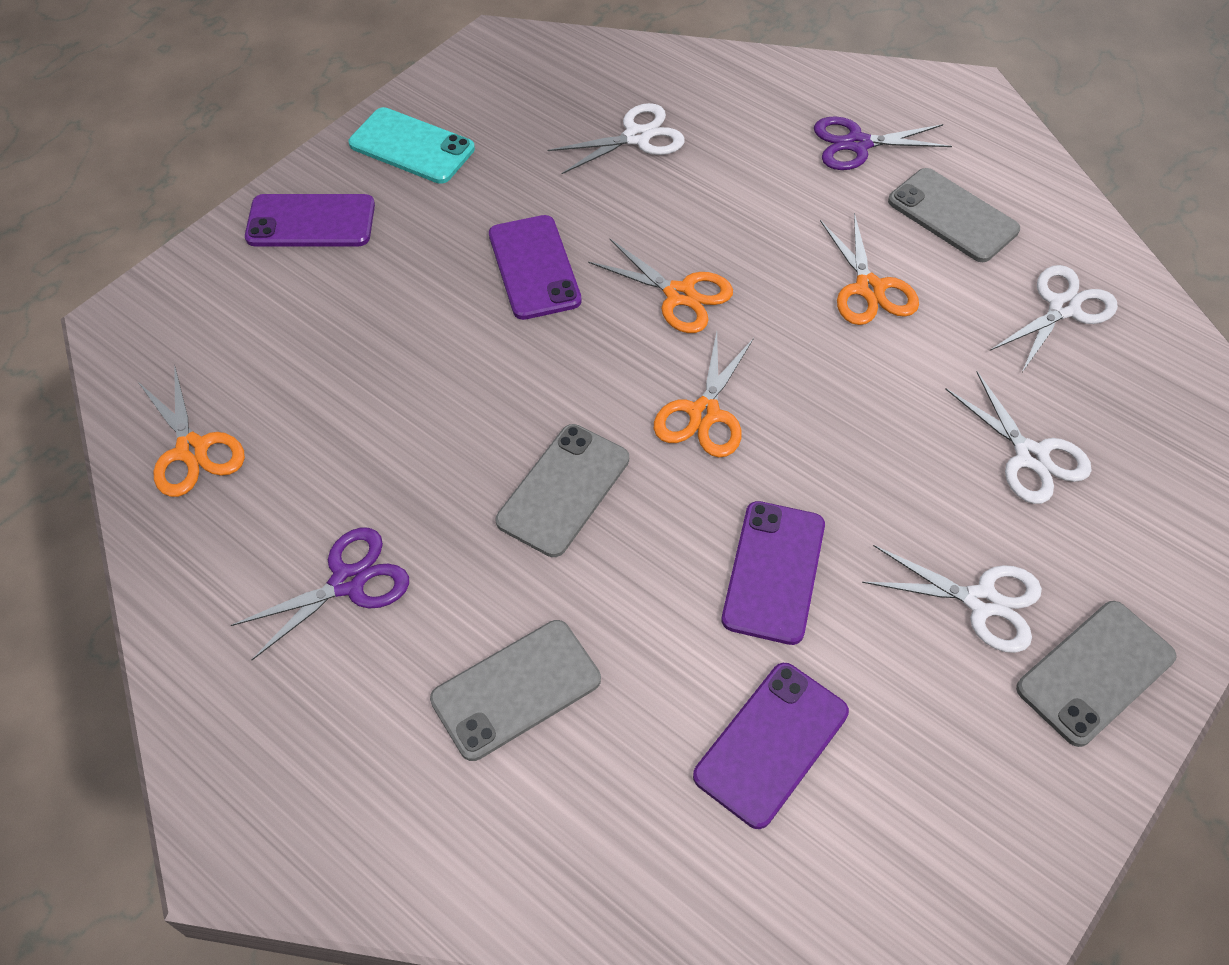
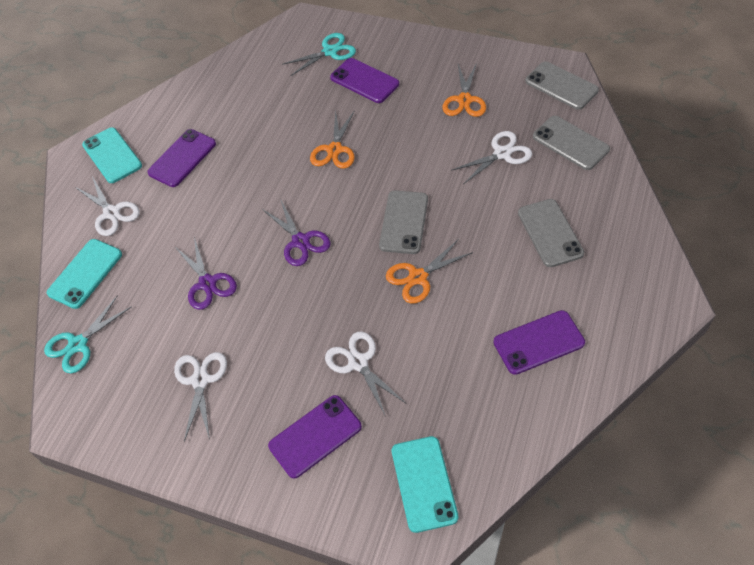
orange scissors: [137,364,245,497] [588,238,733,333] [654,332,754,458] [820,213,919,325] = 4 -> [310,110,355,169] [386,239,473,304] [442,63,486,117] = 3
turquoise phone: [349,107,475,184] = 1 -> [47,239,122,309] [82,127,142,183] [392,436,458,533] = 3
turquoise scissors: none = 0 -> [44,296,132,374] [282,33,356,76] = 2

